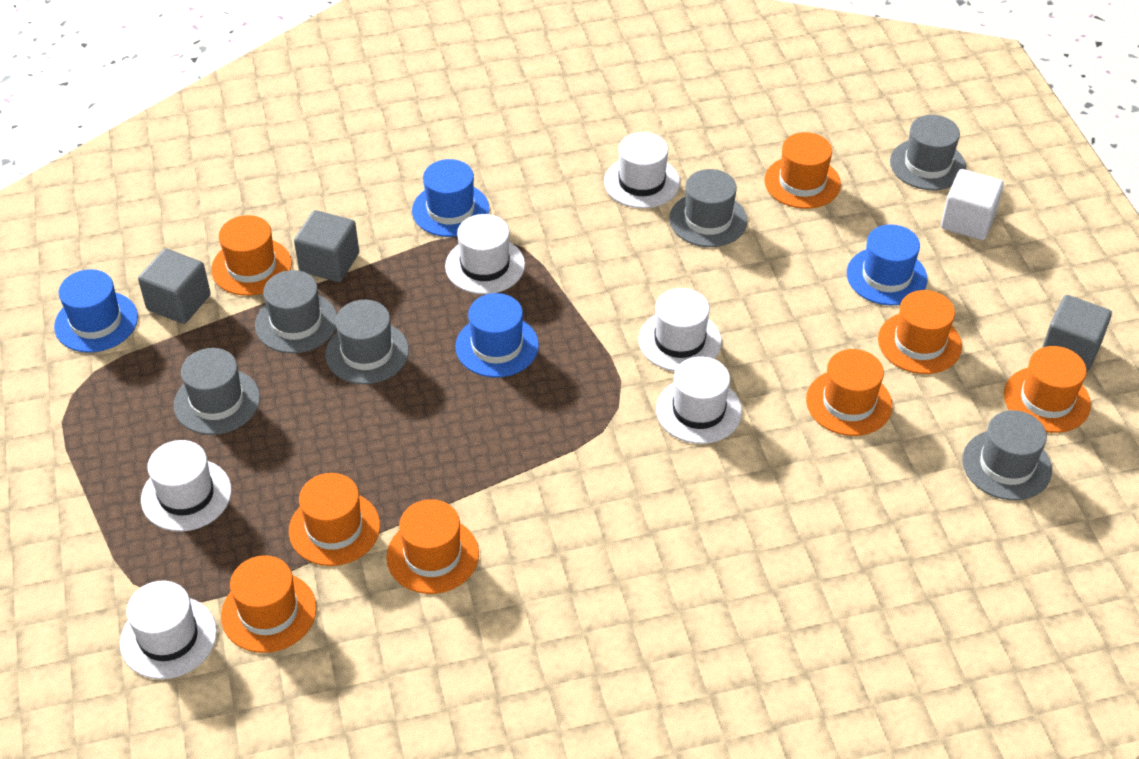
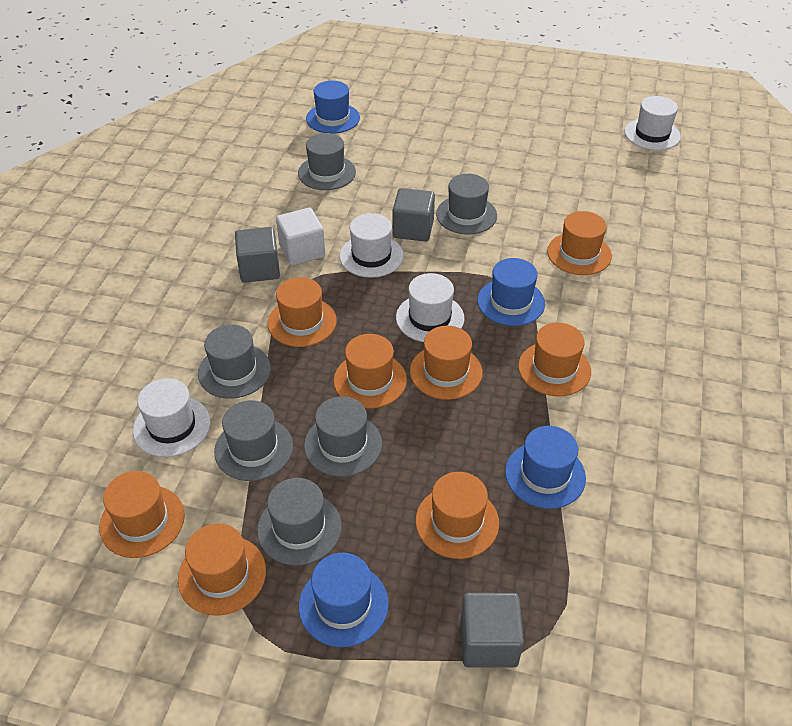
white hat: [120,581,217,679] [141,440,232,532] [445,214,525,294] [604,132,680,208] [639,288,722,371] [656,356,742,444] = 6 -> [133,378,211,457] [339,213,404,278] [396,273,465,342] [625,96,681,150] = 4

